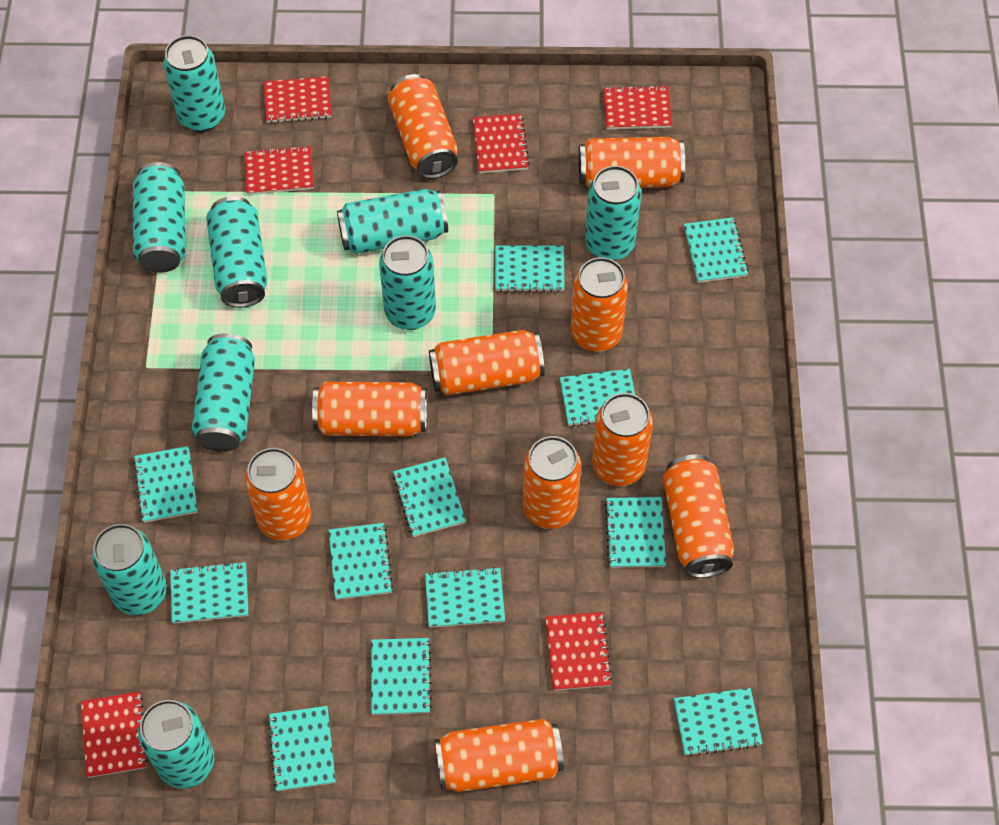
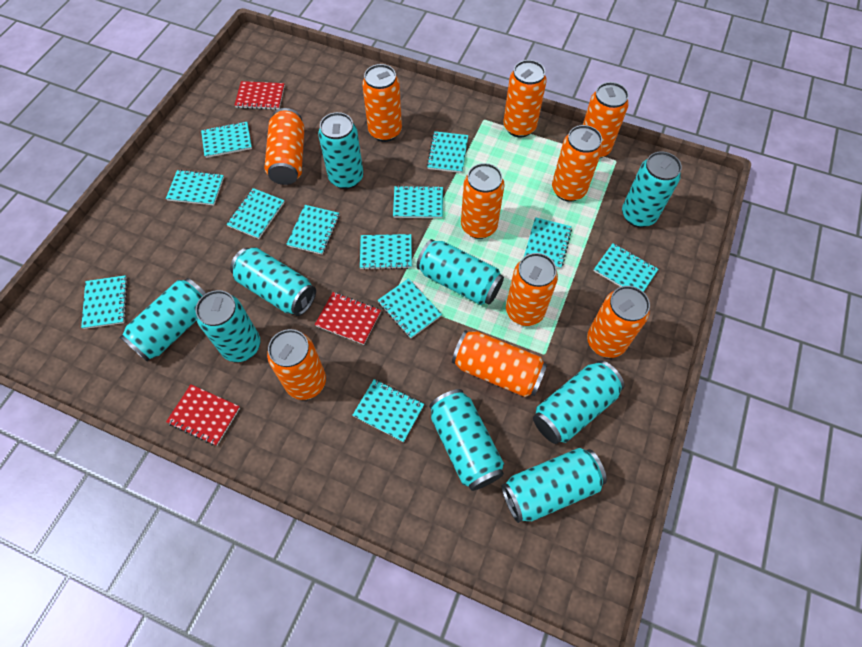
red notebook: [81,692,148,778] [244,145,314,195] [264,76,331,123] [473,114,529,173] [545,612,612,691] [603,85,672,129] = 6 -> [166,384,240,446] [234,81,285,110] [315,292,381,345] = 3

